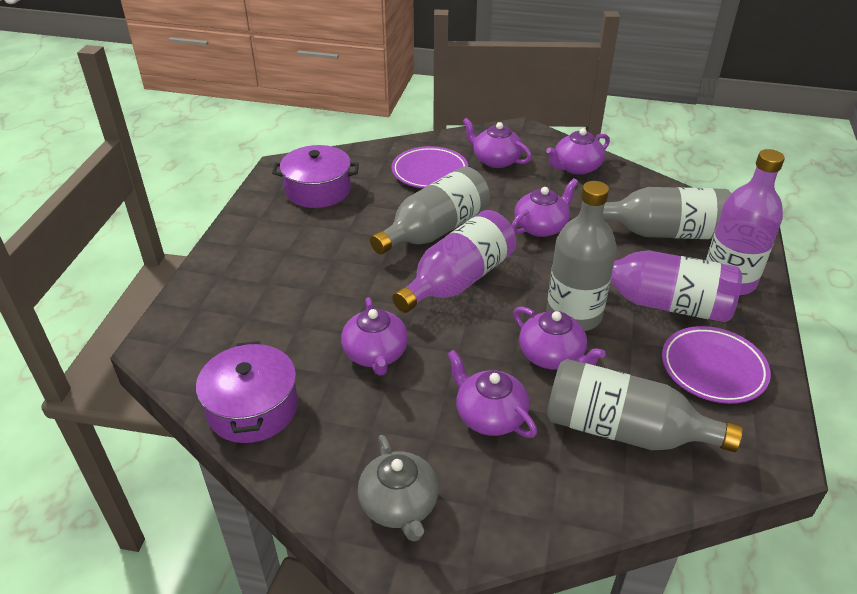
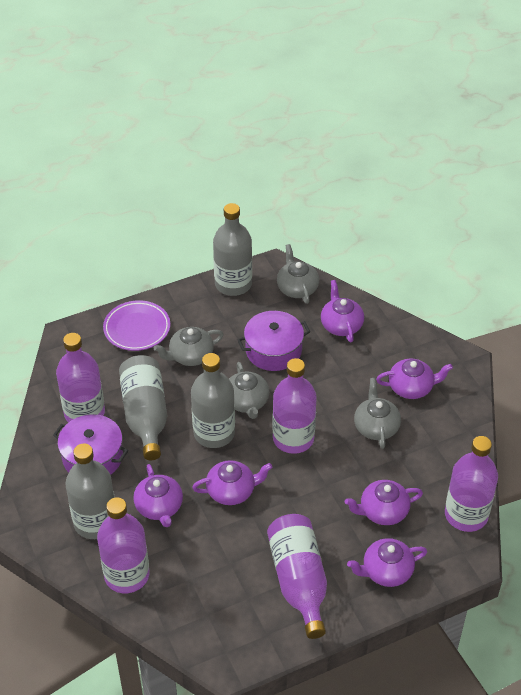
grey teapot: [358,435,439,542] = 1 -> [154,327,224,366] [229,362,269,419] [277,244,319,304] [354,378,401,449] = 4
purple bottle: [393,210,516,313] [610,250,742,322] [706,149,785,295] = 3 -> [56,333,105,423] [97,497,150,593] [267,514,327,639] [272,358,317,454] [445,436,498,532] = 5
purple plate: [391,146,468,188] [662,326,771,404] = 2 -> [103,300,170,351] = 1

